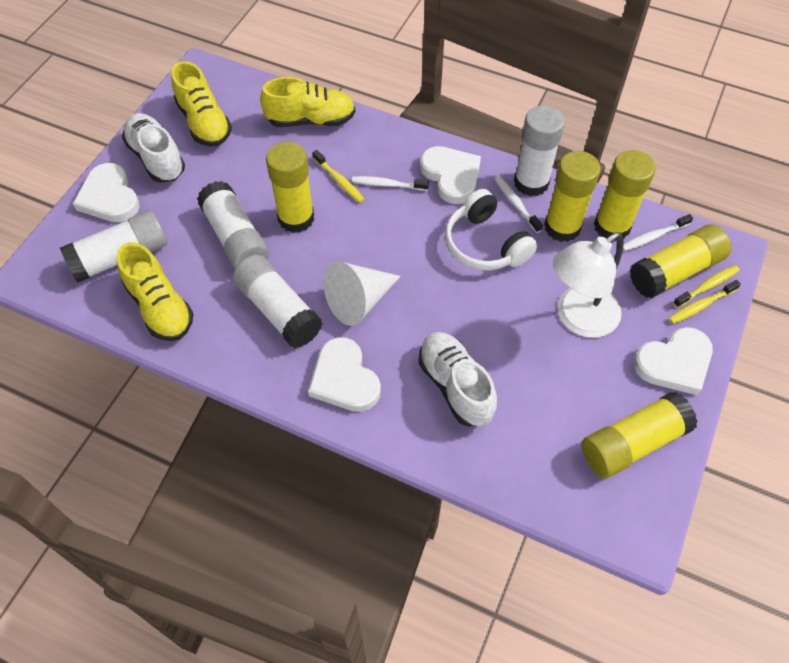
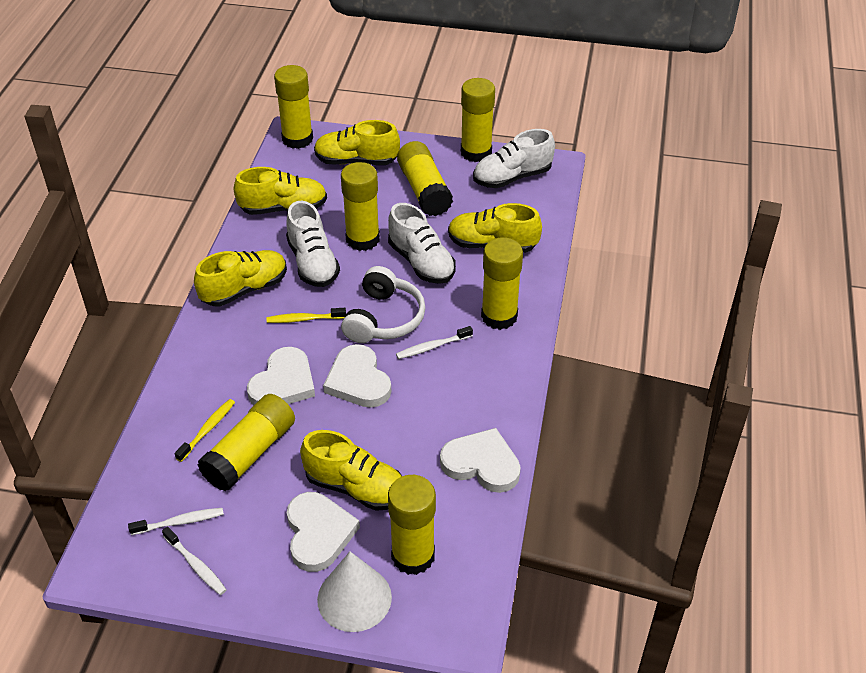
white glue stick: [60,210,167,283] [197,181,269,269] [233,255,323,348] [514,105,565,196] = 4 -> none = 0
white lamp: [553,232,624,338] = 1 -> none = 0
white shoe: [122,113,185,183] [418,332,497,427] = 2 -> [286,201,340,287] [388,203,456,284] [473,129,555,188] = 3
yellow glue stick: [266,142,314,233] [544,151,601,242] [581,392,698,478] [594,150,656,241] [630,224,731,298] = 5 -> [197,394,295,491] [274,65,313,149] [341,162,380,251] [388,475,436,575] [397,141,453,216] [461,78,495,162] [481,238,523,330] = 7
yellow shoe: [116,242,194,341] [171,61,232,147] [260,77,356,127] = 3 -> [194,250,287,307] [234,167,327,215] [300,430,402,511] [314,120,400,165] [448,203,542,253] = 5
yellow toothbrush: [312,150,365,203] [669,280,741,324] [673,265,740,308] = 3 -> [175,399,235,462] [267,308,346,323] = 2

